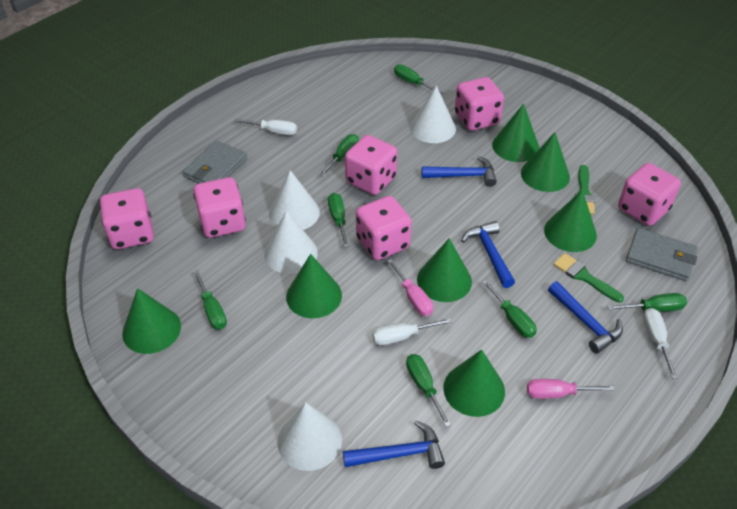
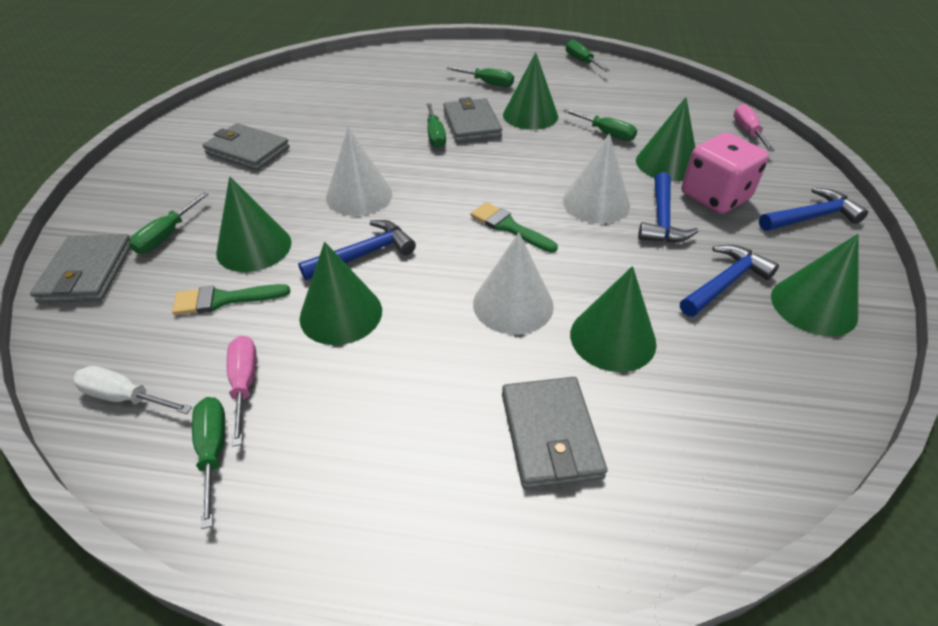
green cone: [122,288,181,354] [286,254,342,318] [417,238,472,302] [443,349,505,417] [492,104,539,162] [521,132,570,192] [544,190,597,252] = 7 -> [216,177,291,272] [300,242,382,345] [503,52,558,130] [570,266,656,372] [636,97,695,181] [771,234,859,336] = 6
green screwdriver: [193,270,227,330] [319,134,359,177] [328,193,349,247] [394,64,443,94] [406,354,451,427] [482,279,537,338] [607,293,687,312] = 7 -> [129,192,209,254] [192,397,225,529] [426,103,446,148] [446,67,514,87] [563,109,637,141] [566,40,610,72] = 6
grey wallet: [182,140,247,183] [626,228,698,281] = 2 -> [30,234,131,303] [203,123,290,171] [443,97,502,142] [502,377,607,489] = 4
pink dice: [100,188,154,249] [193,177,246,238] [345,135,397,195] [356,196,412,260] [455,77,504,131] [618,163,681,226] = 6 -> [682,133,769,214] = 1
white cone: [264,211,318,274] [269,170,320,230] [278,402,342,471] [410,85,456,143] = 4 -> [326,127,392,216] [473,232,554,335] [563,134,630,224] = 3
white screwdriver: [234,119,297,135] [373,318,452,345] [643,308,678,379] = 3 -> [73,366,192,414] = 1

